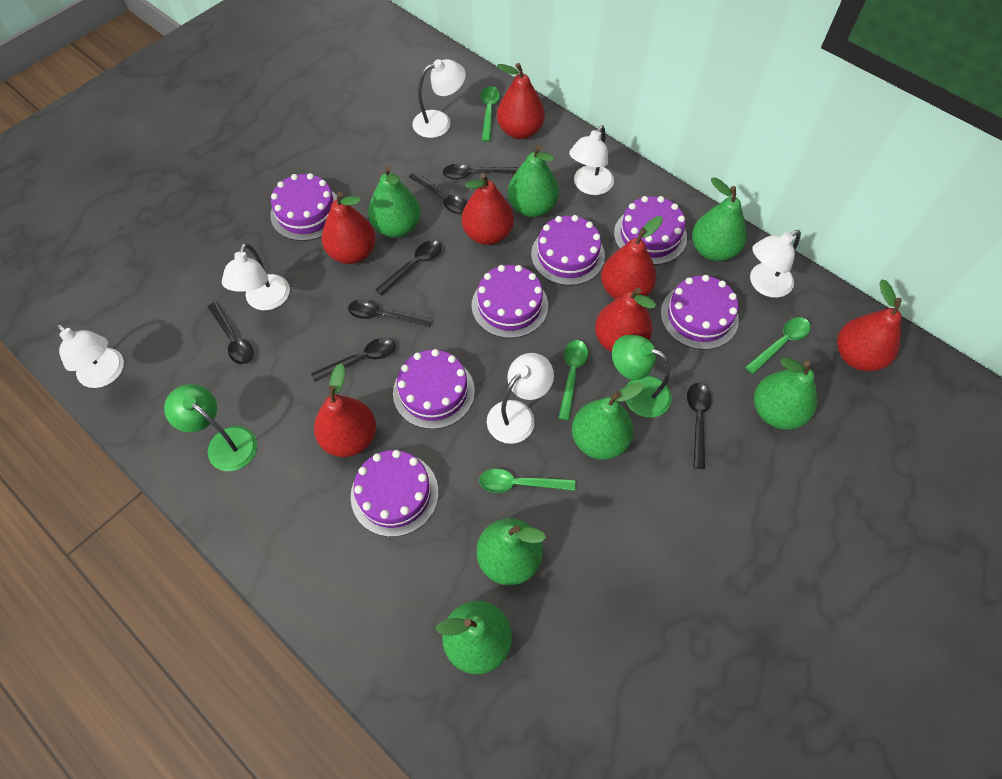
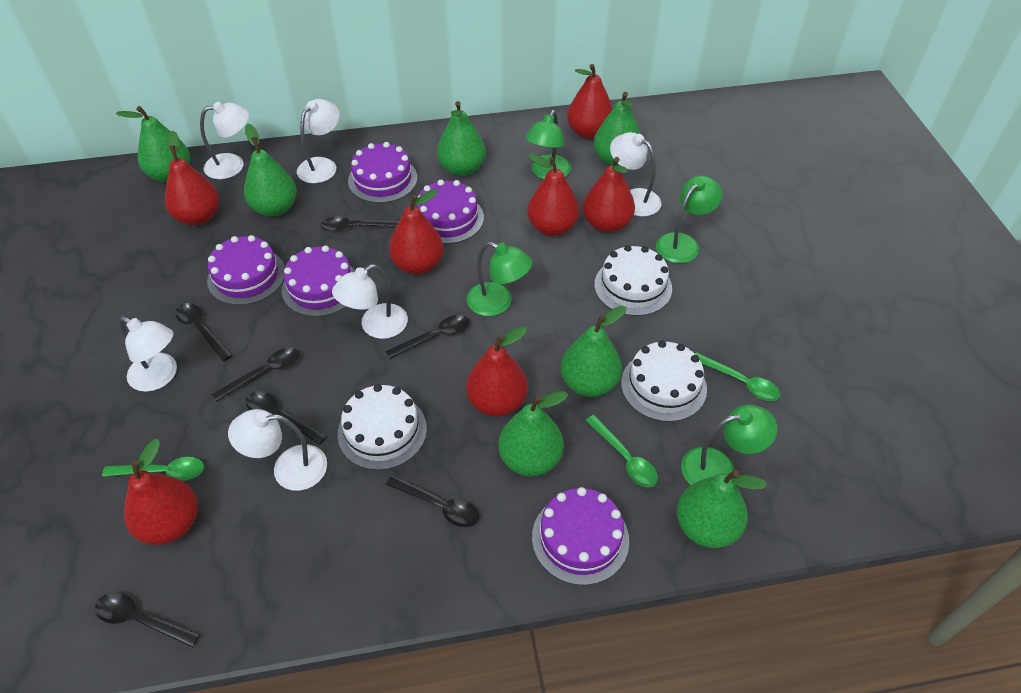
green lamp: [164,384,257,471] [612,335,672,418] = 2 -> [466,242,532,316] [526,110,571,180] [656,176,722,263] [681,404,778,485] = 4
green spoon: [479,469,575,493] [481,86,500,142] [559,340,588,420] [745,317,811,374] = 4 -> [102,457,204,481] [585,415,658,487] [695,352,781,401] = 3
purple cake: [270,173,337,241] [351,450,438,537] [393,349,475,429] [472,265,548,338] [531,215,605,285] [614,196,687,265] [661,275,739,350] = 7 -> [207,235,285,305] [282,245,356,317] [348,142,417,203] [416,180,484,244] [532,487,629,585] = 5
white cake: none = 0 -> [338,384,427,470] [594,245,672,316] [621,340,707,422] = 3

